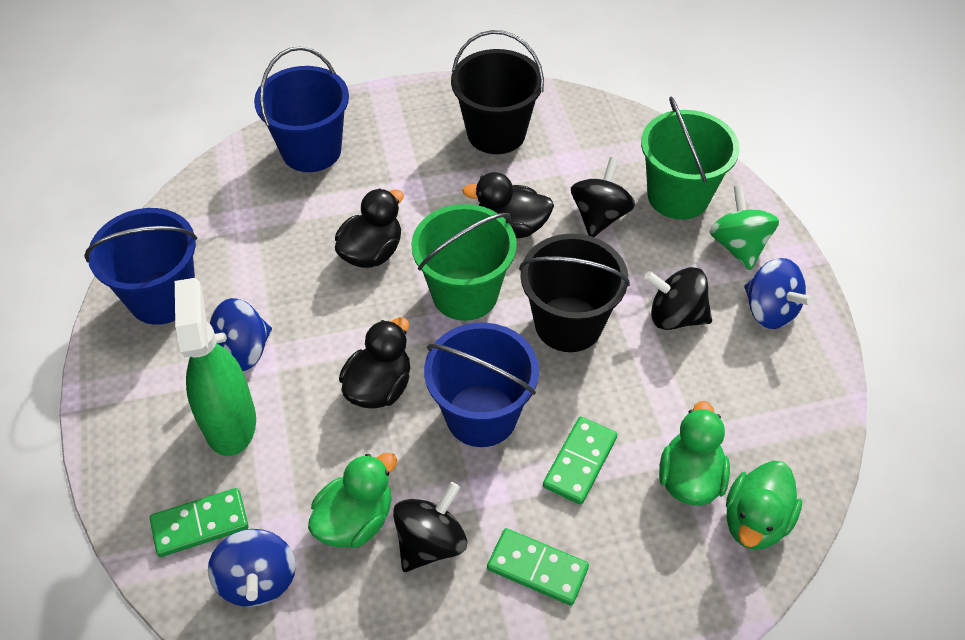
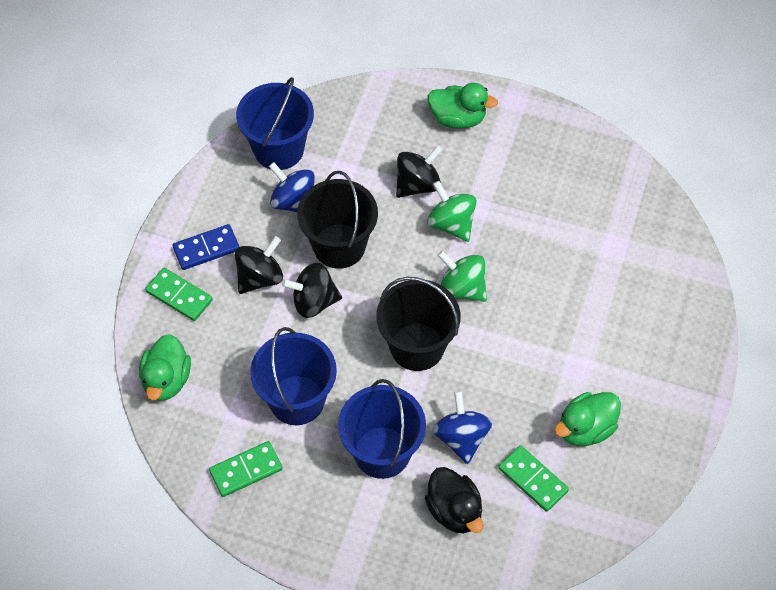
black duck: [335,188,404,268] [339,317,410,409] [462,172,554,238] = 3 -> [425,467,484,533] = 1
blue domino: none = 0 -> [172,224,239,270] = 1
blue spinning top: [208,529,296,607] [210,298,272,371] [744,258,814,329] = 3 -> [269,162,315,212] [433,391,492,464] = 2
green bucket: [411,204,517,321] [641,96,740,220] = 2 -> none = 0
green spinning top: [709,185,779,270] = 1 -> [427,181,477,242] [437,250,487,302] = 2
green spray bottle: [175,278,256,456] = 1 -> none = 0

